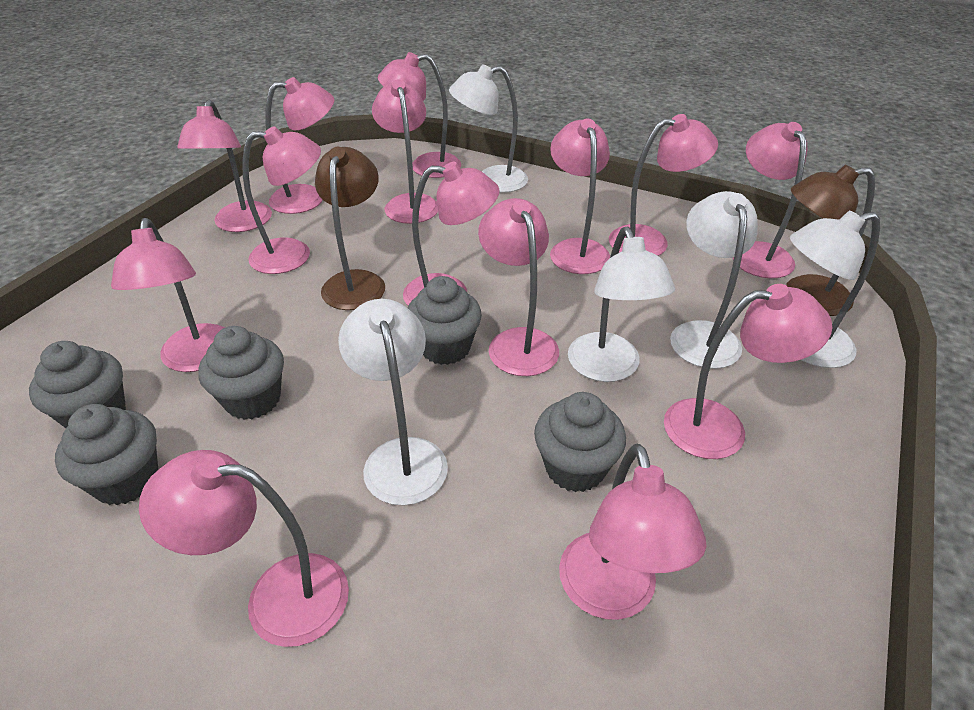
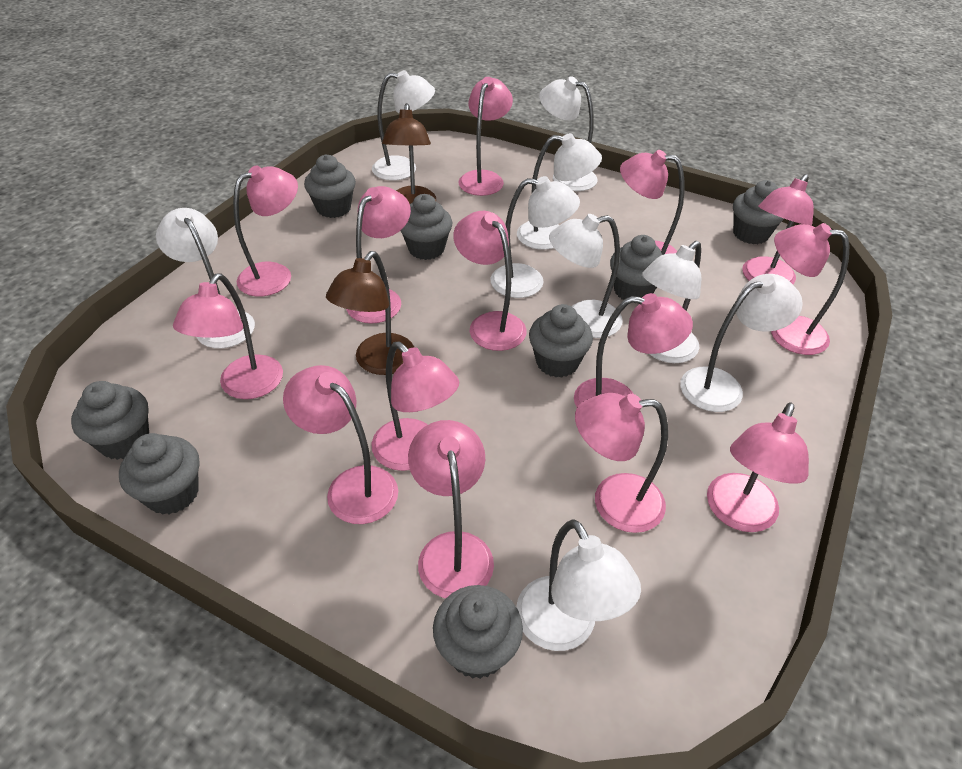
grey cupcake: [29,341,126,428] [55,404,158,505] [198,326,284,420] [408,276,482,365] [534,392,626,492] = 5 -> [71,381,149,460] [119,433,199,515] [304,154,356,218] [400,194,452,260] [433,585,523,679] [529,304,593,378] [610,235,662,300] [733,180,784,244] = 8
white lamp: [338,299,448,505] [449,64,528,193] [568,227,675,382] [670,191,758,369] [790,211,880,368] = 5 -> [156,208,255,349] [372,70,435,181] [490,176,580,298] [516,519,641,651] [517,133,602,250] [539,76,598,191] [549,214,623,338] [642,241,702,363] [680,274,803,412] = 9

